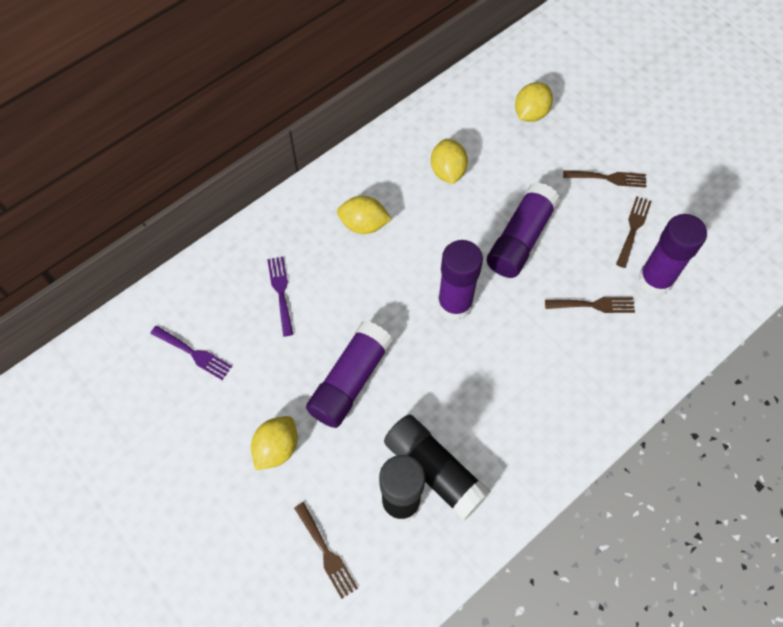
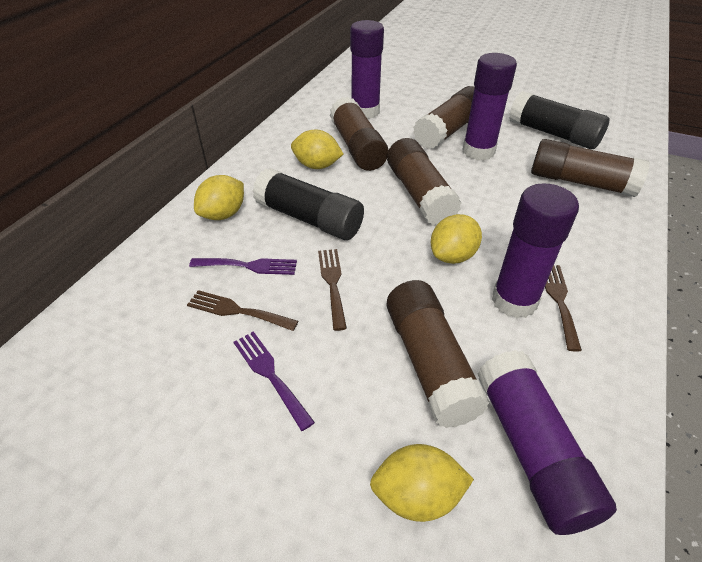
brown fork: [294,502,358,599] [545,297,635,313] [563,170,646,188] [616,196,652,268] = 4 -> [187,290,298,331] [318,249,347,331] [545,265,582,352] = 3
brown glue stick: none = 0 -> [330,97,389,171] [386,280,490,428] [387,138,462,226] [413,86,475,149] [531,139,650,197] = 5

